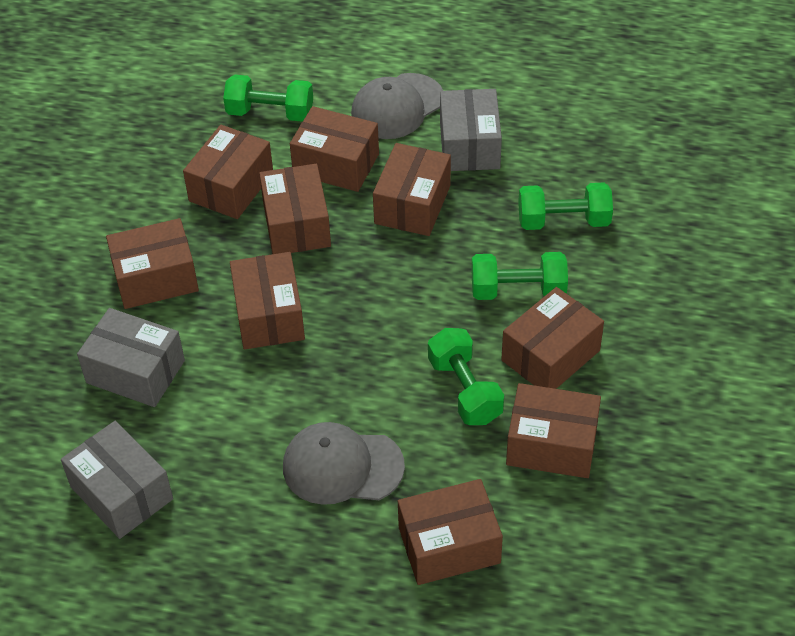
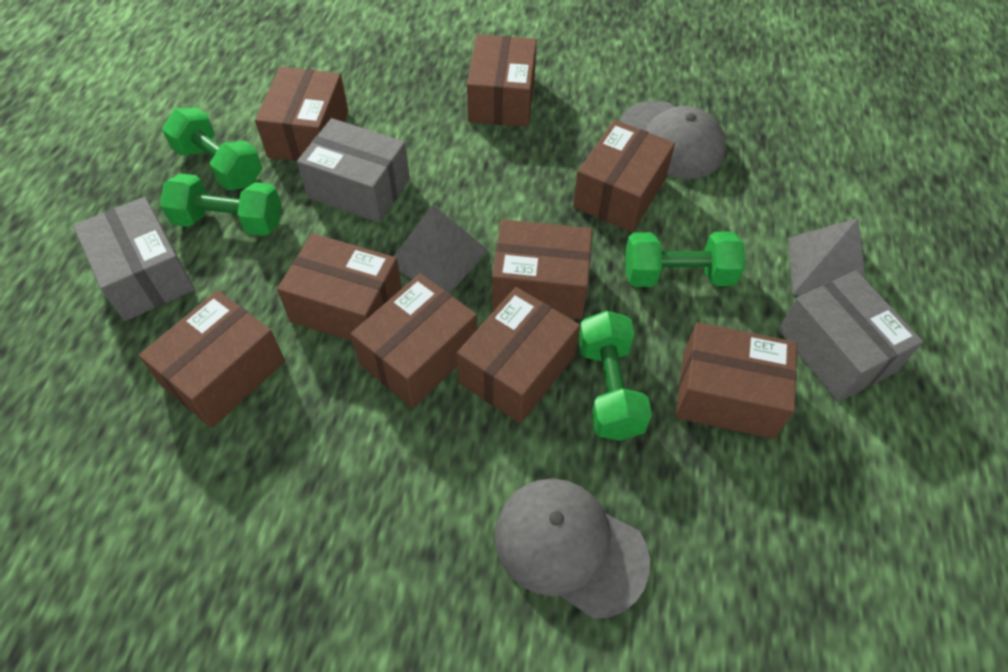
grey pyramid: none = 0 -> [393,205,488,293] [788,218,866,296] = 2

